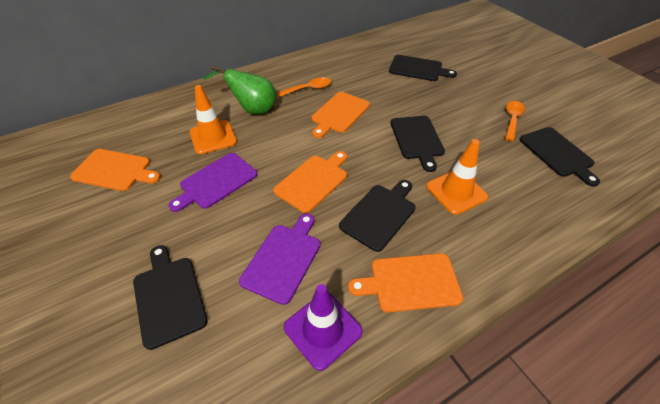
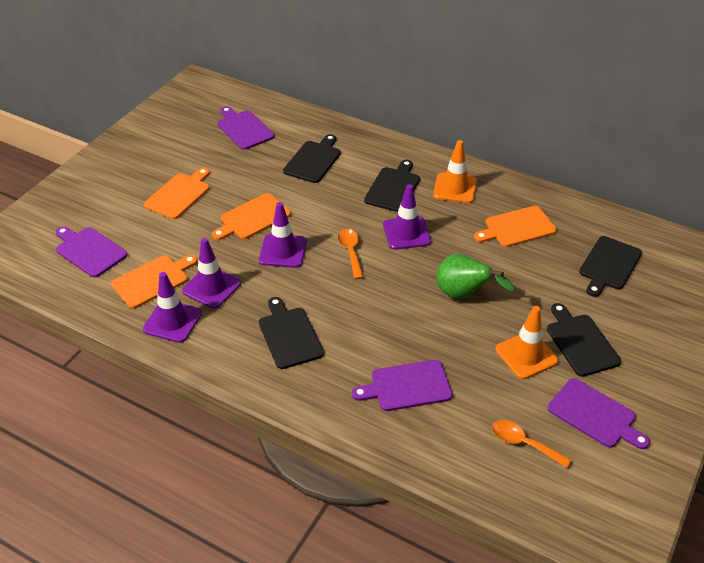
purple cutting board: [168,153,257,212] [239,213,320,305] = 2 -> [56,226,128,277] [217,106,274,150] [352,360,453,411] [548,378,650,449] = 4
purple traffic cone: [284,284,363,371] = 1 -> [143,272,202,343] [182,238,241,309] [259,202,307,268] [383,184,431,250] = 4

